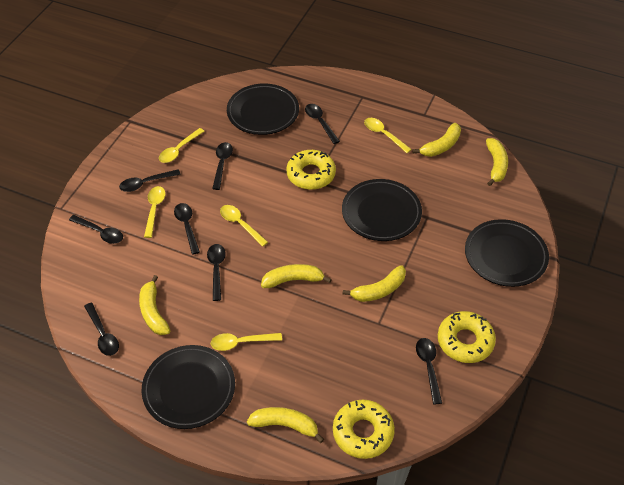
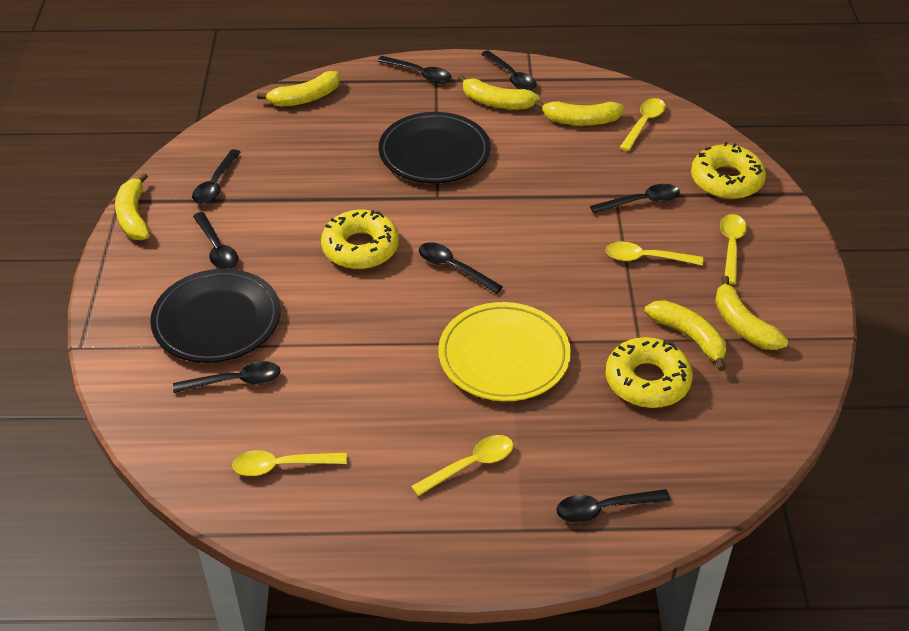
black plate: [142,345,235,429] [227,83,299,135] [342,179,422,241] [465,219,549,287] = 4 -> [150,269,280,363] [378,112,490,183] = 2
yellow plate: none = 0 -> [438,302,571,401] = 1

